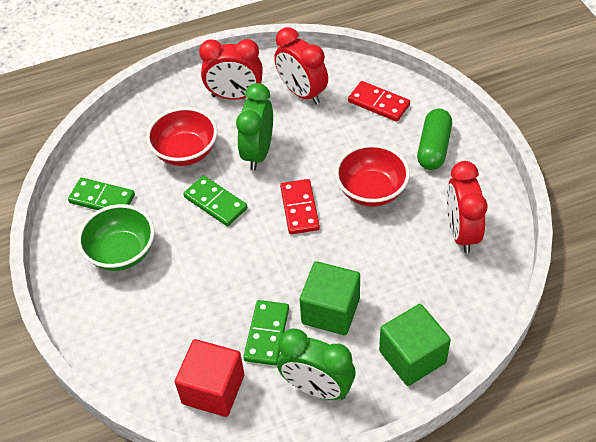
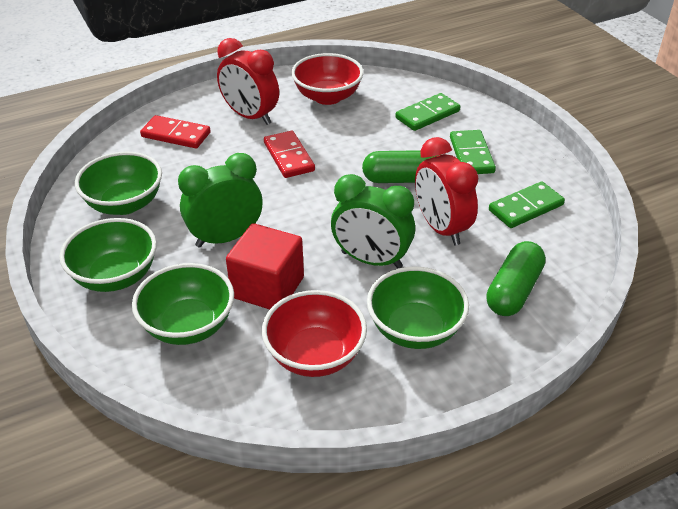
green bowl: [77,204,155,271] = 1 -> [59,218,157,292] [75,152,162,215] [132,263,234,345] [367,266,469,349] = 4
green capsule: [417,109,452,170] = 1 -> [362,150,439,183] [486,241,546,316] = 2
green cube: [300,261,360,335] [379,304,451,386] = 2 -> none = 0
red clock: [199,39,263,100] [274,27,328,104] [447,161,488,253] = 3 -> [217,38,279,125] [415,137,478,245] = 2

